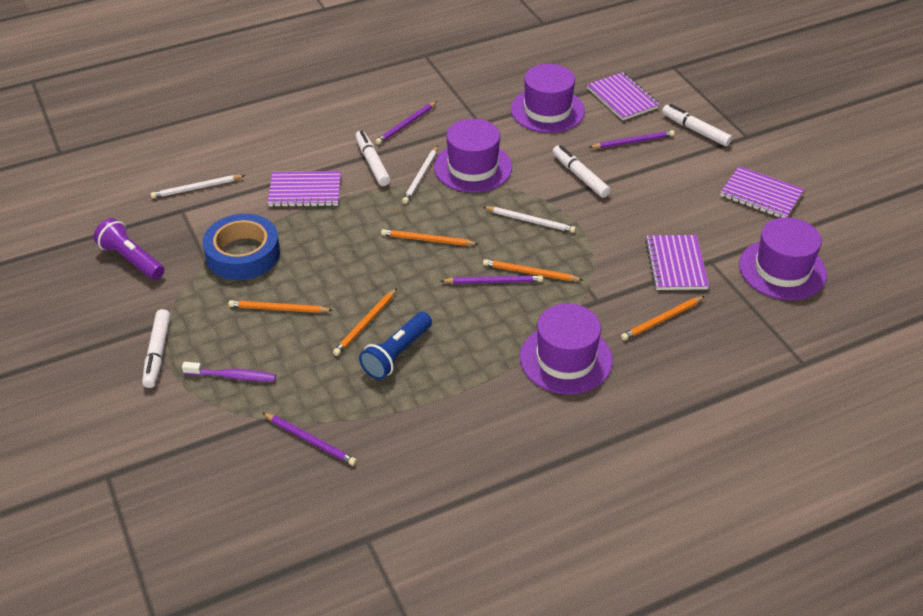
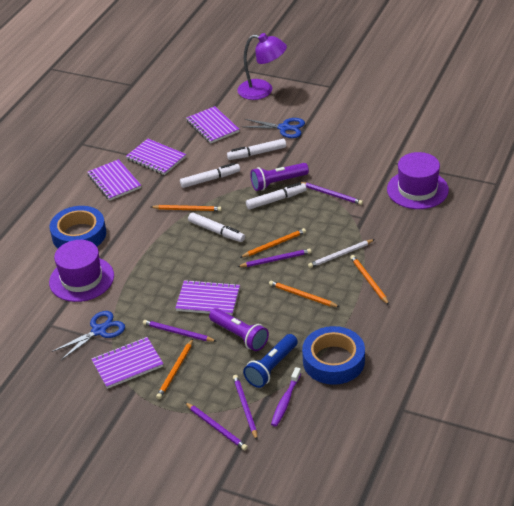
blue scissors: none = 0 -> [52,311,125,361] [244,118,305,138] = 2
blue tape: [203,214,280,280] = 1 -> [50,206,106,248] [302,326,365,385] = 2
purple flashlight: [94,218,164,280] = 1 -> [209,308,269,351] [250,163,309,191] = 2
purple hat: [434,119,512,193] [511,64,585,133] [520,304,613,394] [739,217,827,300] = 4 -> [49,240,114,302] [387,152,449,209] = 2
purple lamp: none = 0 -> [237,33,287,100] = 1
purple notebook: [268,171,341,207] [587,72,660,121] [645,235,709,290] [720,166,804,218] = 4 -> [87,159,141,201] [92,337,163,389] [126,139,186,175] [175,280,240,316] [186,106,240,144] = 5
purple pencil: [263,413,357,466] [375,102,437,144] [441,275,543,284] [589,130,675,149] = 4 -> [143,320,216,342] [185,402,248,450] [233,375,258,440] [237,249,311,267] [301,182,363,205] = 5
white pencil: [150,175,245,198] [402,146,438,204] [483,206,576,233] = 3 -> [308,239,375,268] = 1

